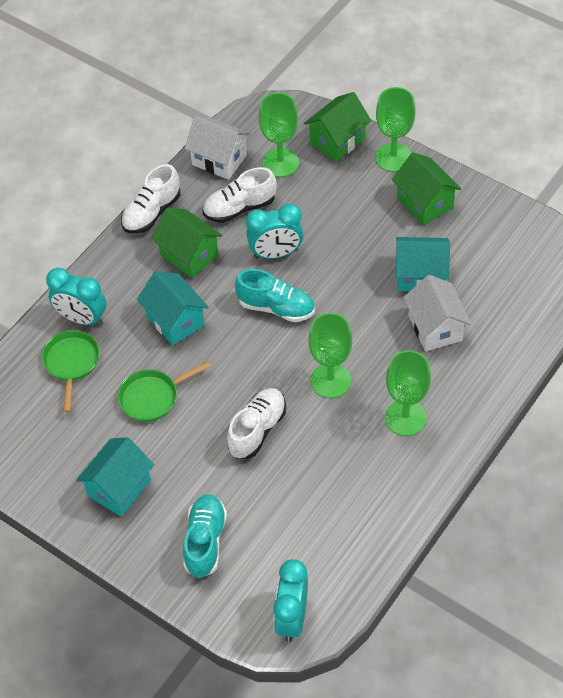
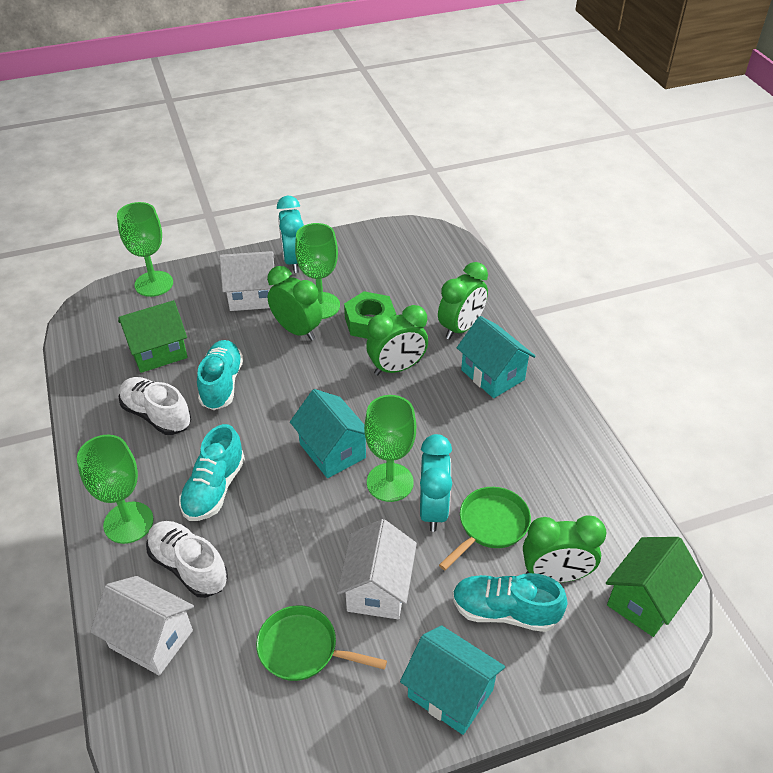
green clock: none = 0 -> [267,266,322,341] [366,305,428,375] [438,262,488,340] [523,515,606,583] = 4
green house: [151,208,222,278] [304,92,371,162] [392,152,461,225] = 3 -> [118,300,188,373] [606,537,703,637] = 2
green nut: none = 0 -> [344,291,396,339] = 1
turquoise clock: [46,267,107,326] [246,203,303,259] [273,559,308,642] = 3 -> [277,196,304,273] [420,434,452,532] = 2
turquoise shoe: [183,494,227,578] [235,269,315,322] = 2 -> [179,424,245,521] [197,340,243,410] [452,573,567,632] = 3
white house: [184,116,250,180] [403,275,471,352] = 2 -> [90,576,194,675] [219,251,275,311] [337,519,417,619] = 3
white shoe: [121,164,181,234] [203,167,277,223] [227,388,286,459] = 3 -> [119,377,191,435] [146,521,228,598] = 2

